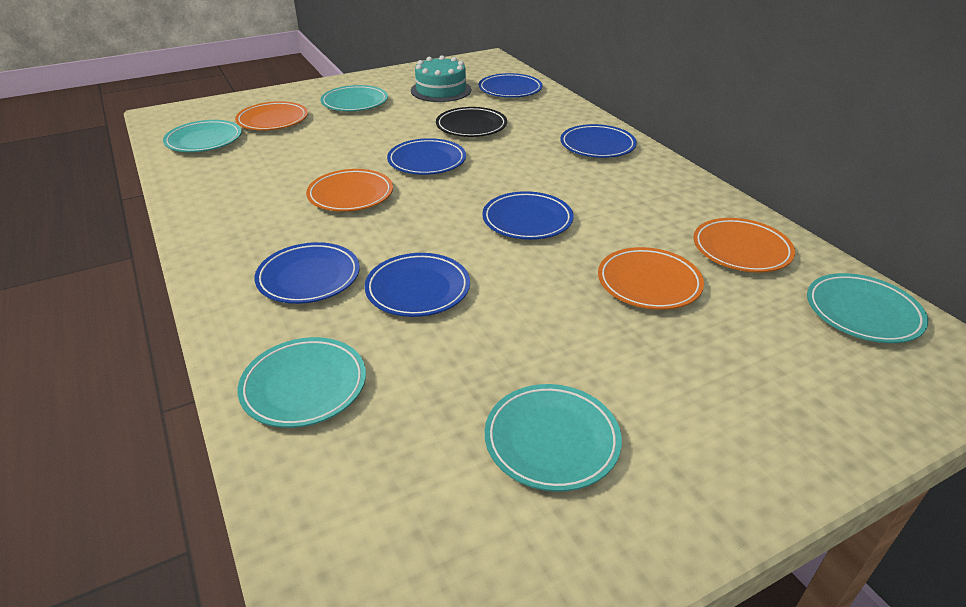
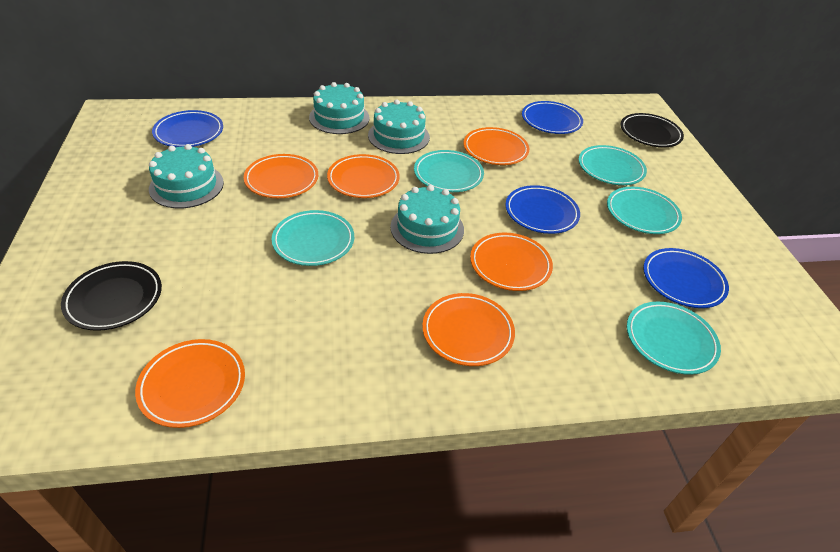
black plate: [436,107,507,137] = 1 -> [61,261,162,331] [620,113,684,147] = 2
blue plate: [254,242,360,304] [365,253,470,317] [387,138,466,175] [479,73,543,97] [482,191,574,240] [560,124,637,158] = 6 -> [152,110,223,147] [505,185,580,234] [522,101,583,134] [643,248,729,308] = 4
orange plate: [235,101,308,131] [306,169,393,212] [598,247,704,310] [693,218,795,273] = 4 -> [135,339,245,428] [244,154,318,198] [327,154,400,198] [422,293,515,366] [463,127,529,165] [470,233,553,291] = 6
turquoise cake: [411,55,471,102] = 1 -> [149,144,224,208] [309,82,370,134] [368,100,430,154] [390,185,464,254] = 4

